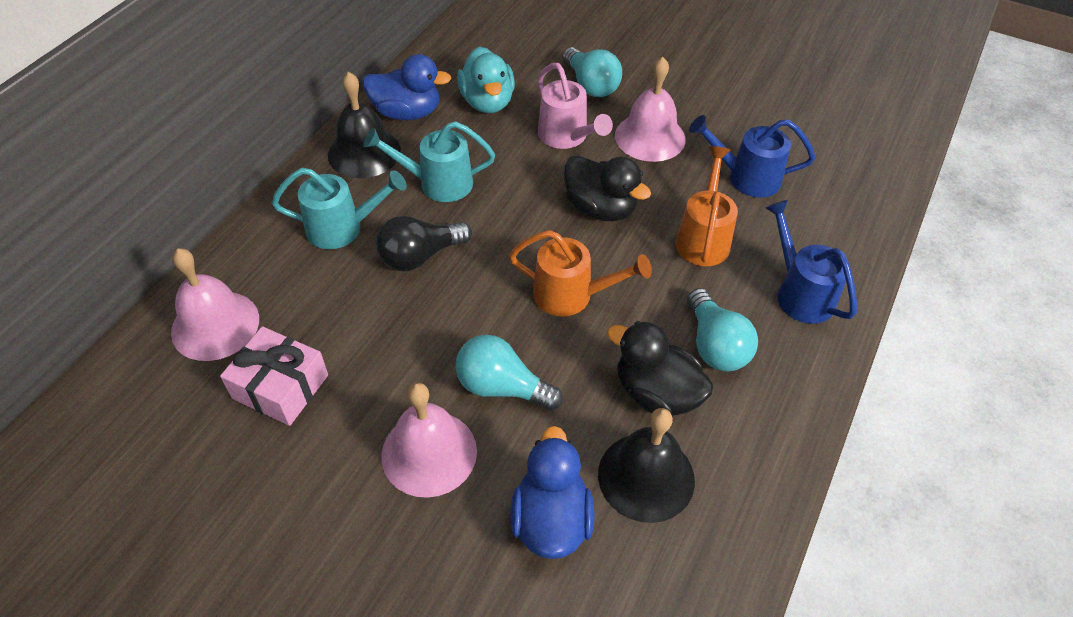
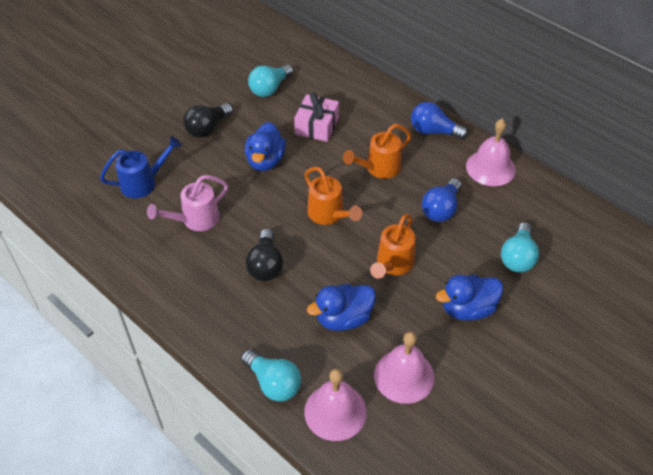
black bell: [328,72,401,178] [598,408,695,523] = 2 -> none = 0
black duck: [564,155,651,222] [607,321,713,416] = 2 -> none = 0
black light bulb: [376,216,472,271] = 1 -> [183,103,233,138] [245,229,283,281] = 2
blue duck: [362,54,451,120] [510,426,595,559] = 2 -> [245,122,286,171] [307,284,376,331] [436,275,504,320] = 3
blue light bulb: none = 0 -> [411,102,468,139] [422,178,461,222] = 2
blue watering can: [689,115,815,198] [765,200,857,324] = 2 -> [100,136,181,198] = 1
orange watering can: [509,230,652,316] [675,146,738,266] = 2 -> [304,167,362,225] [343,124,412,179] [370,214,416,279] = 3
turquoise duck: [457,46,515,113] = 1 -> none = 0
turquoise watering can: [272,168,407,249] [363,121,495,202] = 2 -> none = 0

